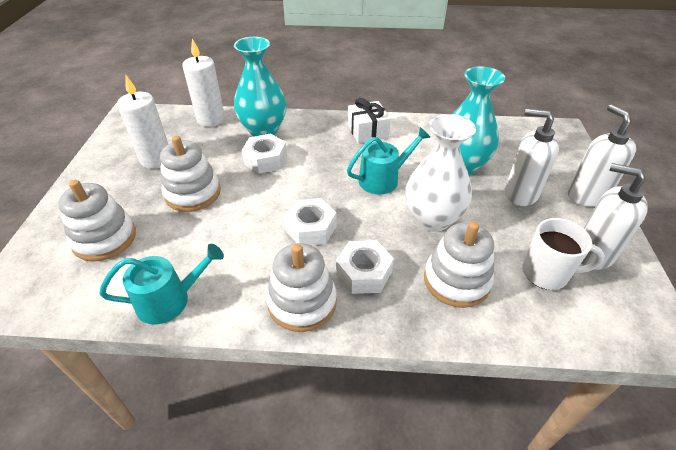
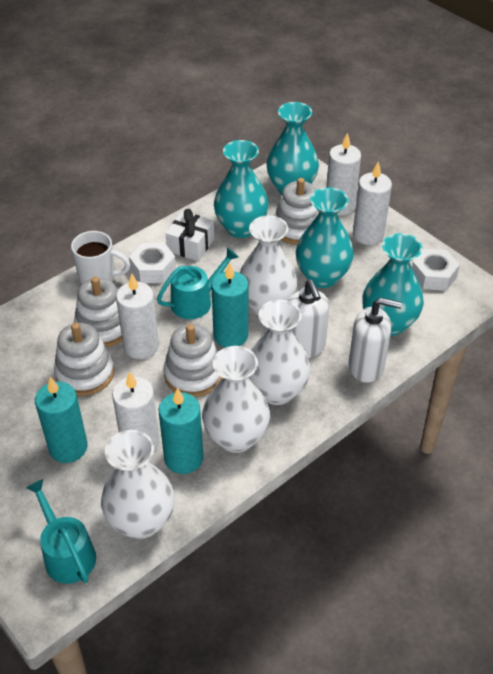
turquoise candle: none = 0 -> [35,377,88,463] [158,388,203,474] [211,262,248,348] = 3
turquoise vase: [234,37,286,136] [453,66,505,175] = 2 -> [214,140,269,238] [266,102,319,195] [296,187,354,288] [362,233,424,336] = 4
white candle: [117,75,168,169] [182,39,225,127] = 2 -> [112,371,160,451] [116,274,159,359] [326,133,361,216] [353,161,392,245] = 4
white nut: [242,133,287,174] [284,198,336,245] [336,240,394,294] = 3 -> [129,243,176,283] [412,249,460,291] = 2
white soap dispenser: [505,109,560,206] [568,104,636,207] [582,163,648,270] = 3 -> [287,280,329,358] [349,297,402,383] = 2
white vase: [405,114,476,232] = 1 -> [101,430,175,539] [202,346,270,453] [240,215,297,315] [248,299,311,405] = 4

